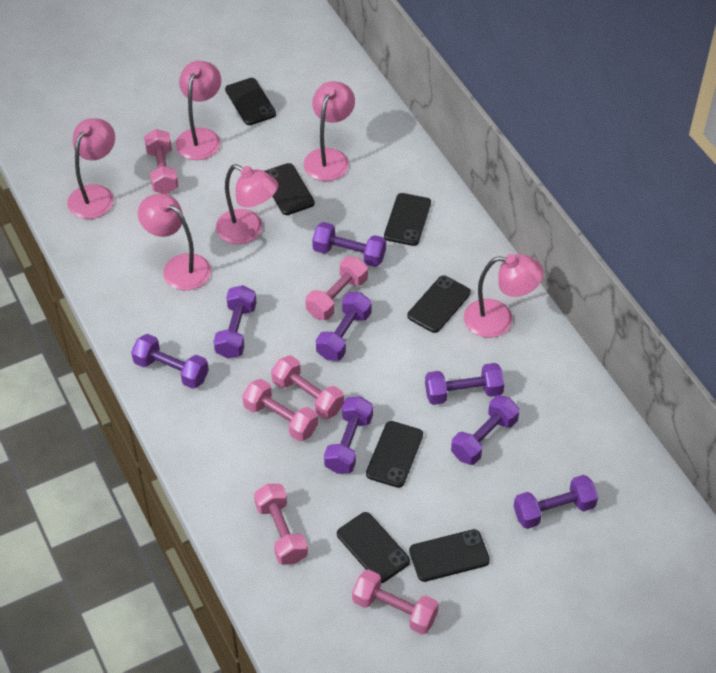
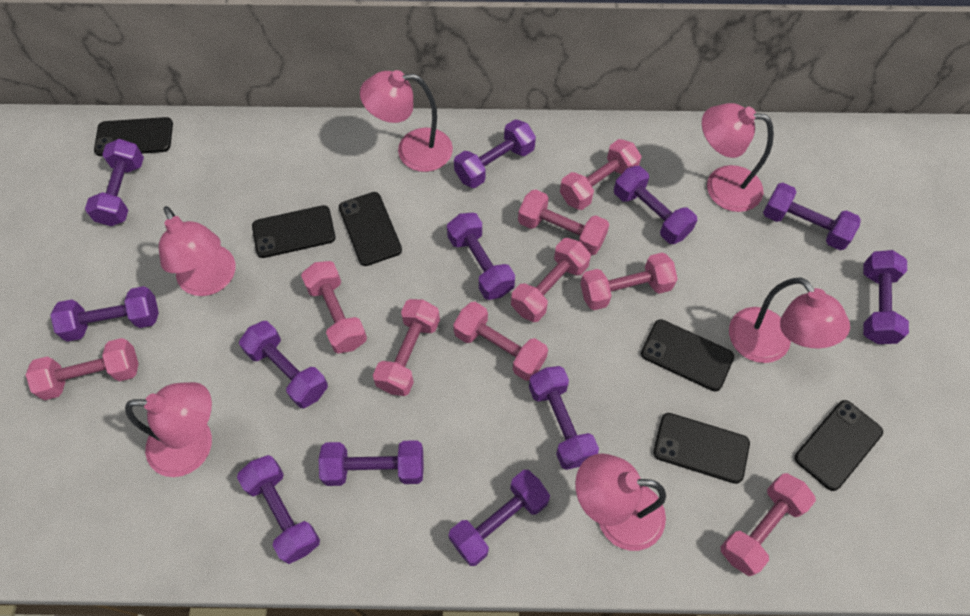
black phone: [225,78,276,125] [265,163,315,215] [337,512,410,583] [366,421,423,488] [384,193,431,246] [407,275,471,333] [409,529,490,582] = 7 -> [94,117,173,156] [252,205,335,258] [339,192,402,266] [641,319,734,392] [653,413,750,484] [795,400,883,491] = 6
pink dumbbell: [144,129,178,194] [242,379,318,441] [254,484,308,565] [271,355,344,419] [305,256,368,320] [352,569,439,635] = 6 -> [26,338,139,400] [301,261,367,354] [373,299,440,396] [453,302,548,381] [511,238,591,322] [518,189,609,256] [560,139,642,210] [580,252,678,310] [721,473,816,576] = 9
purple dumbbell: [131,334,209,389] [214,285,256,359] [312,222,386,267] [316,292,372,361] [324,396,373,474] [425,363,504,405] [451,395,519,465] [514,475,598,529] = 8 -> [50,286,159,342] [85,139,144,226] [237,455,320,564] [239,321,328,408] [319,440,424,486] [447,213,515,300] [448,470,550,566] [454,119,536,188] [529,366,599,470] [614,166,697,244] [763,183,861,250] [863,250,909,344] = 12

